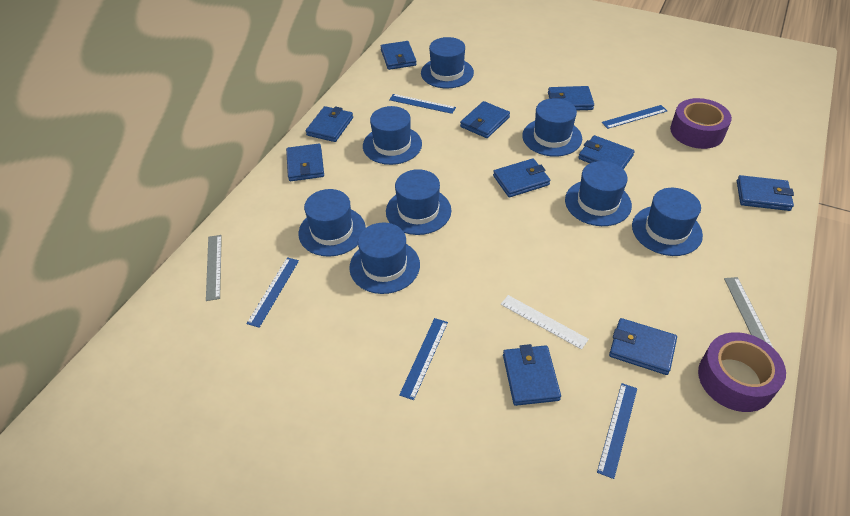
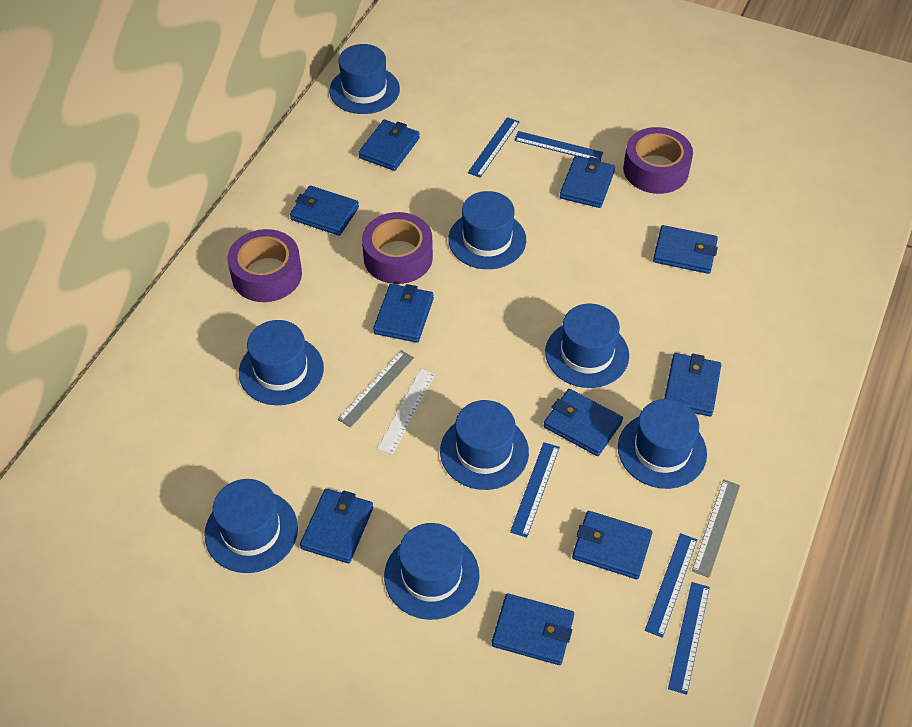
purple tape: [670,98,732,149] [698,332,786,412] = 2 -> [227,229,302,302] [362,212,433,284] [623,127,693,194] = 3

